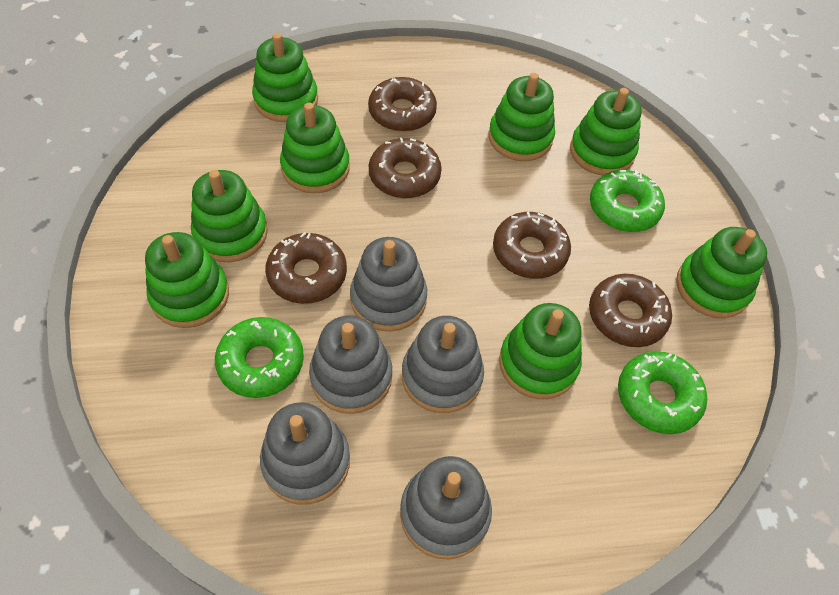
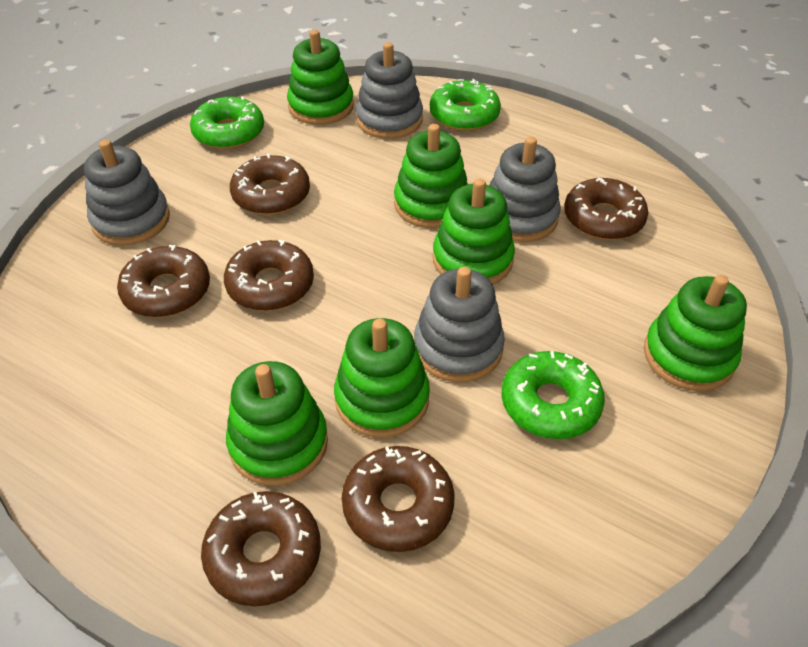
brown donut: [265,232,347,304] [368,77,437,132] [369,138,442,198] [493,212,571,279] [589,274,672,347] = 5 -> [117,244,210,318] [201,491,321,607] [224,240,314,311] [230,154,310,215] [342,446,455,552] [564,178,648,240] = 6
green stacking toy: [145,232,229,328] [191,170,268,262] [252,33,318,122] [280,103,350,193] [488,73,555,161] [499,303,582,399] [570,88,642,175] [676,227,767,318] = 8 -> [226,361,328,486] [287,30,354,125] [334,318,430,438] [394,124,468,228] [433,178,515,284] [644,275,747,391] = 6
grey stacking toy: [260,402,350,505] [309,315,392,414] [350,237,427,331] [400,456,492,560] [402,316,484,413] = 5 -> [84,140,170,246] [355,42,423,139] [414,267,505,382] [489,137,561,242] = 4

